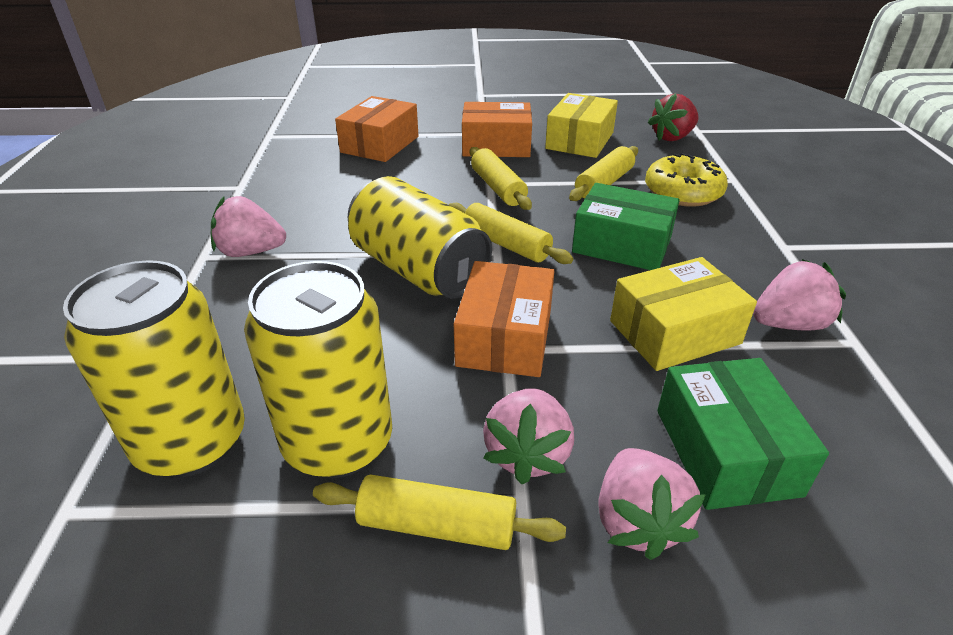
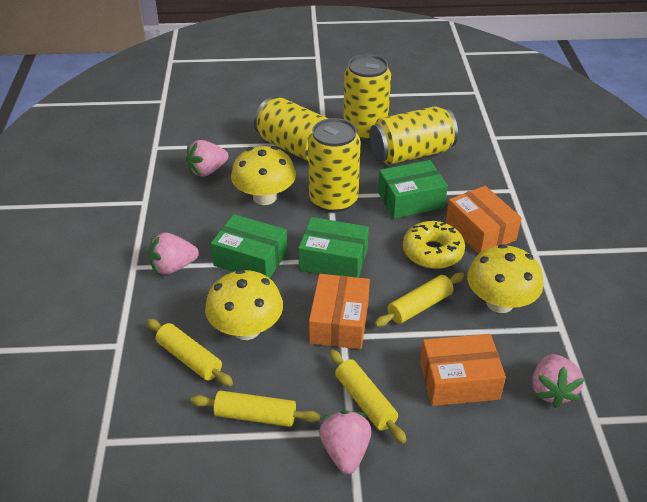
green box: [572,183,680,270] [657,358,829,510] = 2 -> [211,214,288,278] [298,217,369,278] [378,160,448,219] = 3
red strawberry: [648,93,698,141] = 1 -> none = 0
yellow box: [545,93,618,158] [610,257,757,371] = 2 -> none = 0
yellow can: [63,260,245,478] [244,261,392,478] [348,176,492,299] = 3 -> [254,98,329,161] [308,118,361,213] [343,54,391,141] [369,106,458,165] = 4
yellow mushroom: none = 0 -> [205,269,283,340] [231,146,296,205] [467,244,543,313] = 3

